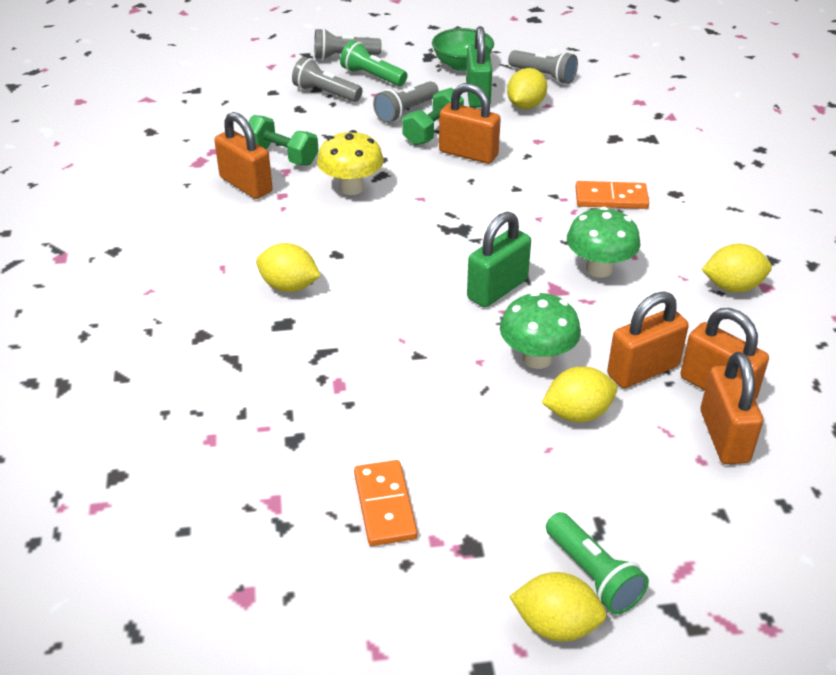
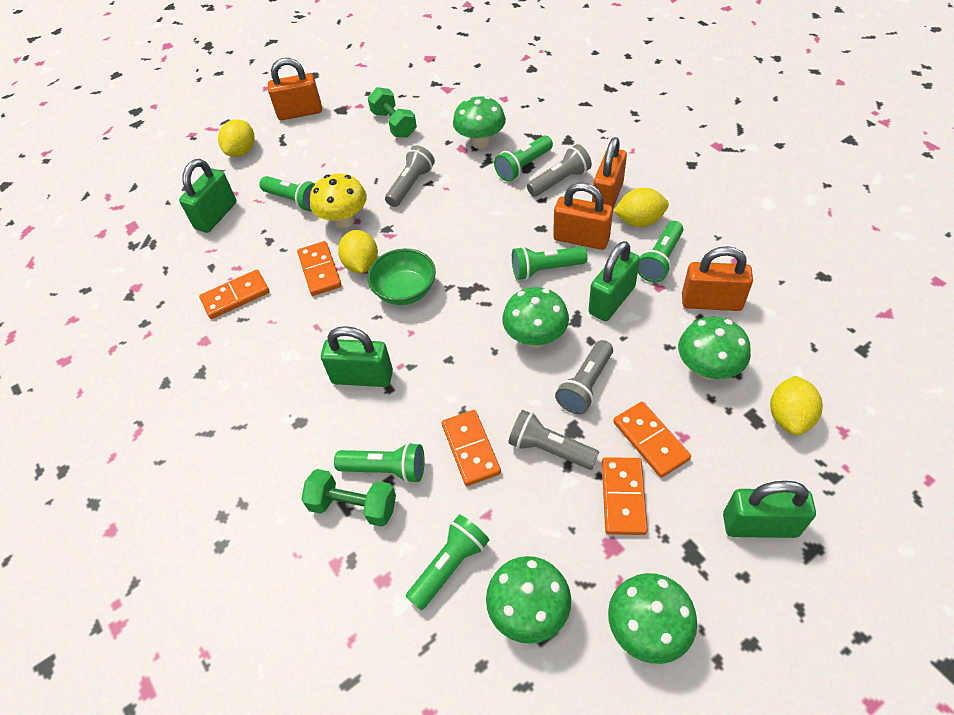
green flashlight: [340,40,407,86] [546,512,649,614] = 2 -> [259,176,315,212] [334,442,425,483] [406,515,489,610] [494,136,553,182] [512,246,588,280] [638,221,684,282] = 6
green mushroom: [500,292,581,369] [567,207,640,278] = 2 -> [453,96,506,149] [486,556,571,644] [502,287,569,348] [608,573,697,664] [678,317,751,380] = 5
green padlock: [466,26,492,108] [467,212,531,307] = 2 -> [179,159,237,233] [321,326,393,387] [589,241,640,321] [723,481,816,538] = 4
orange domino: [354,460,418,546] [575,181,649,209] = 2 -> [199,270,270,319] [297,241,342,296] [442,410,501,486] [602,457,648,535] [613,402,691,478] = 5
orange padlock: [214,112,273,199] [439,83,501,164] [607,292,689,388] [680,308,769,400] [701,352,763,464] = 5 -> [268,58,322,120] [553,183,613,250] [592,137,627,208] [682,246,753,311] = 4
yellow lemon: [256,243,321,292] [507,68,547,109] [509,572,607,642] [542,366,617,422] [701,244,772,292] = 5 -> [218,119,255,157] [338,230,378,273] [613,188,669,227] [770,376,823,435] = 4

